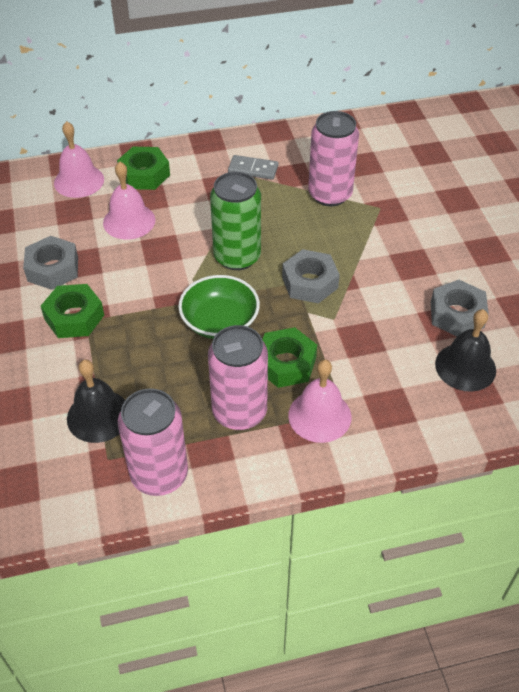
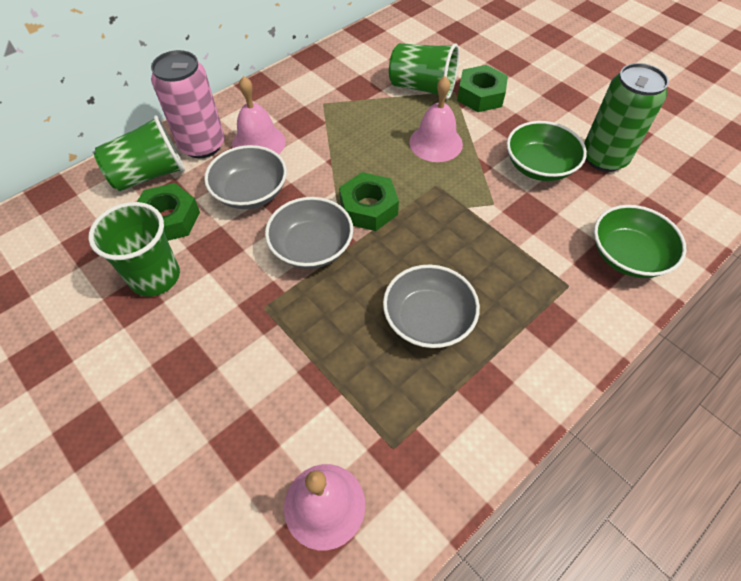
black bell: [67,360,125,443] [435,309,496,392] = 2 -> none = 0
green bowl: [178,275,260,339] = 1 -> [507,121,587,181] [594,205,687,278] = 2
green cup: none = 0 -> [89,202,180,297] [94,116,185,191] [389,43,459,99] = 3
grey bowl: none = 0 -> [204,145,287,209] [265,197,353,269] [383,265,480,348] = 3
grey domino: [228,155,278,180] = 1 -> none = 0
grey nut: [23,236,78,290] [282,249,340,304] [431,280,489,336] = 3 -> none = 0
pink can: [118,388,188,496] [208,325,268,430] [308,111,359,206] = 3 -> [151,50,224,158] = 1

